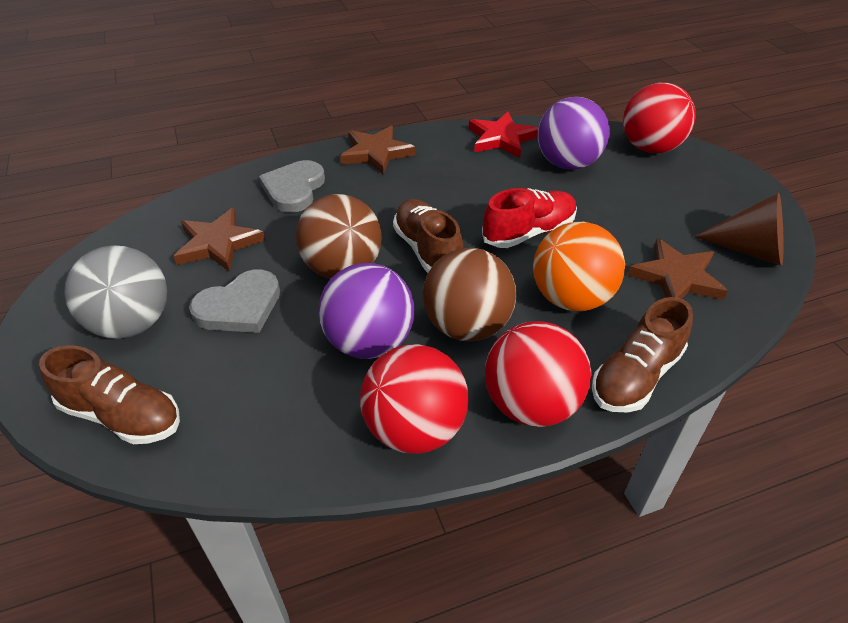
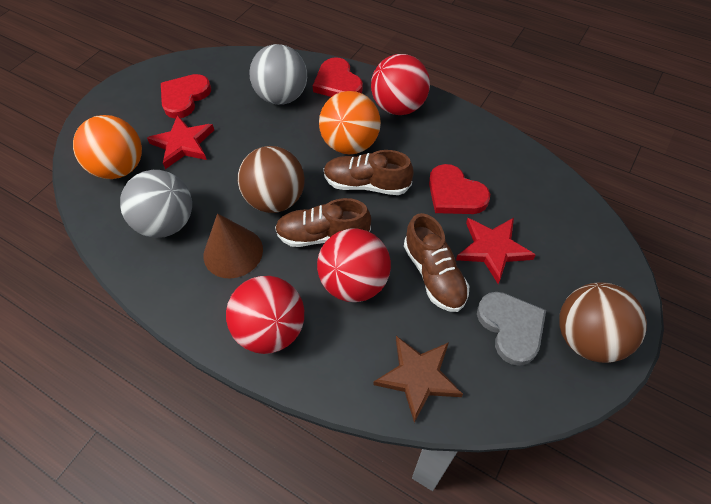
brown star: [174,208,265,272] [340,126,415,175] [628,238,728,300] = 3 -> [374,336,463,423] = 1
grey ball: [64,245,167,339] = 1 -> [120,170,192,238] [249,44,307,105] = 2
grey heart: [189,269,280,333] [259,160,325,213] = 2 -> [477,292,546,366] = 1
orange ball: [533,222,625,311] = 1 -> [73,115,142,179] [319,91,381,155] = 2
purple ball: [318,263,415,359] [538,97,610,170] = 2 -> none = 0
red heart: none = 0 -> [161,74,211,119] [313,57,363,97] [429,164,490,214] = 3
red shoe: [482,188,577,248] = 1 -> none = 0
red star: [469,112,538,158] = 1 -> [147,115,214,169] [456,218,536,284] = 2

